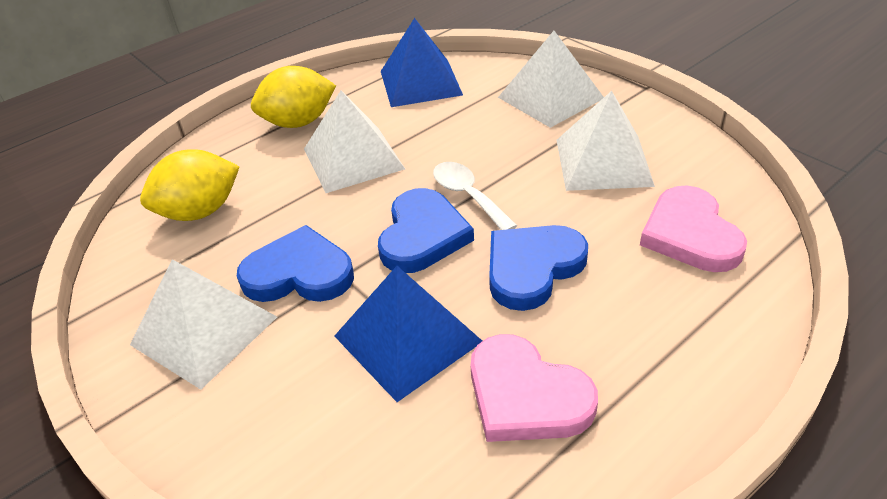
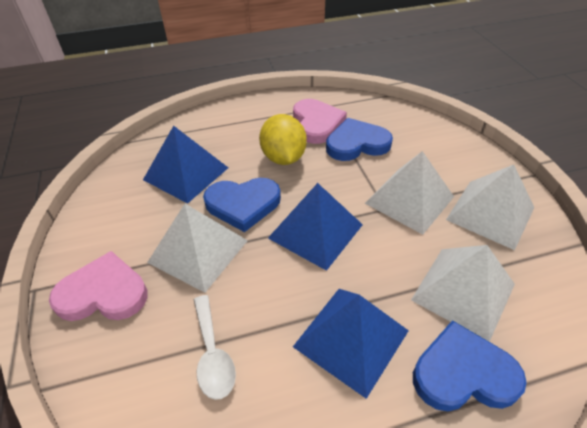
blue pyramid: [335,266,482,402] [381,18,463,107] = 2 -> [143,126,228,204] [268,183,363,271] [293,289,409,399] = 3
yellow lemon: [140,149,240,221] [251,66,336,128] = 2 -> [259,114,307,165] = 1

